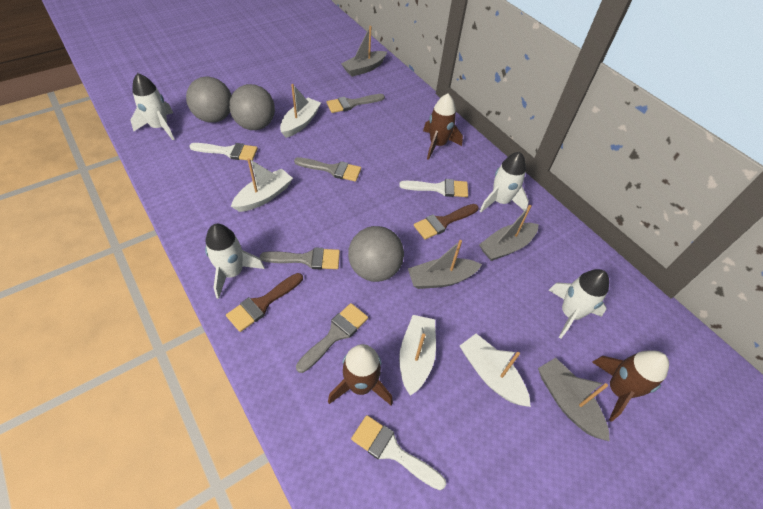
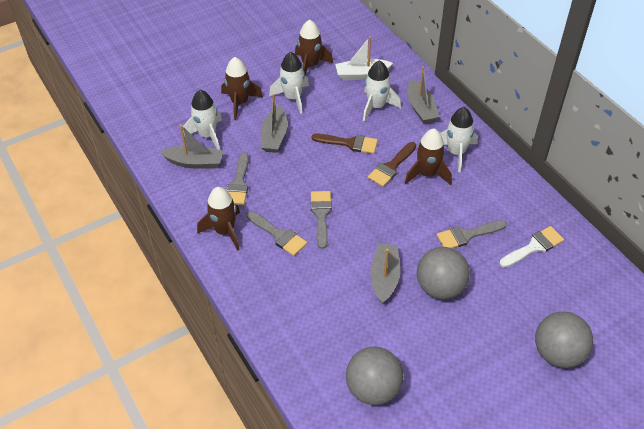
brown rocket: [328,344,393,405] [423,94,463,160] [592,350,669,422] = 3 -> [197,187,240,251] [221,57,263,120] [295,19,333,75] [405,129,452,185] = 4
white boat: [231,158,293,212] [280,84,321,138] [399,315,436,396] [460,334,531,407] = 4 -> [335,36,393,80] = 1
white brush: [189,143,258,161] [351,415,446,490] [399,179,468,197] = 3 -> [500,226,564,268] = 1

